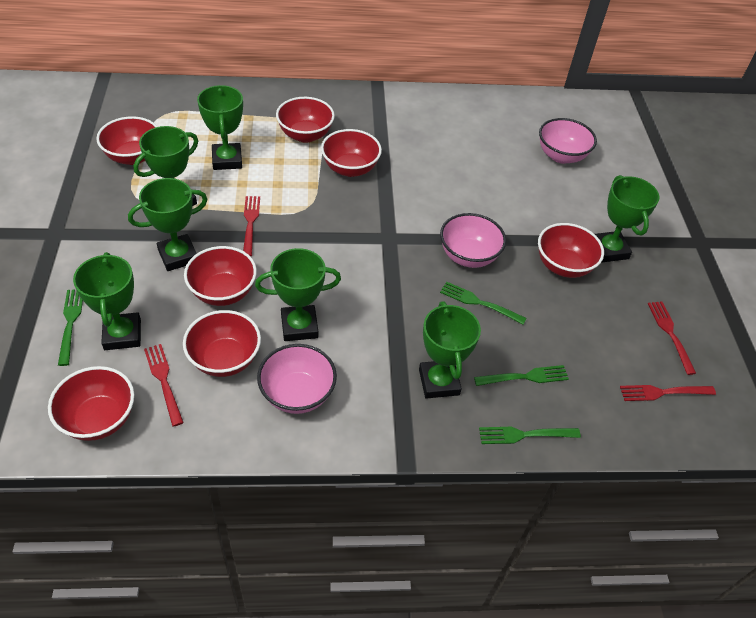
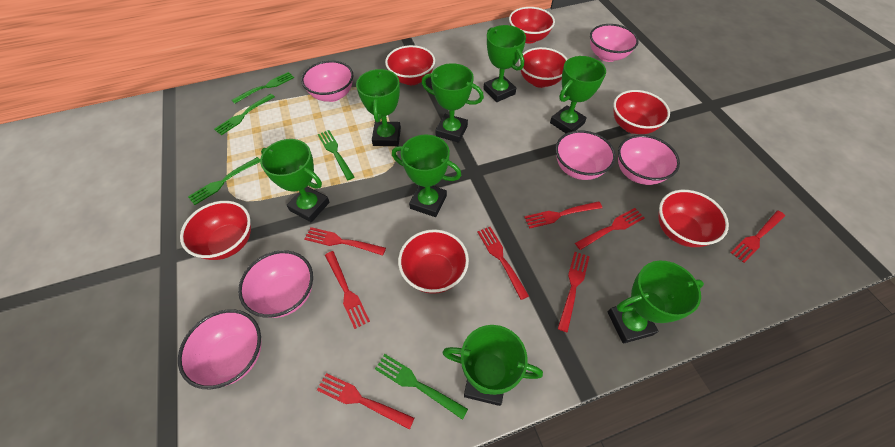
green fork: [58,290,83,366] [440,281,527,324] [474,365,569,386] [479,427,581,444] = 4 -> [188,157,260,205] [214,94,275,135] [232,72,294,104] [318,130,354,180] [375,354,468,420] = 5
green trophy: [73,252,141,350] [128,178,208,271] [134,126,198,206] [197,85,243,170] [255,248,341,341] [419,301,481,399] [595,175,660,262] = 7 -> [260,139,330,222] [356,69,401,146] [392,134,461,217] [422,63,484,143] [443,325,543,406] [483,25,526,102] [550,56,606,133] [608,261,704,344] = 8
pink bowl: [257,344,337,414] [440,213,506,268] [539,118,597,164] = 3 -> [178,309,261,389] [238,250,313,318] [301,60,353,102] [555,130,616,180] [590,24,639,62] [618,135,680,185] = 6
red fork: [144,344,184,427] [243,196,260,256] [620,385,716,401] [648,301,696,375] = 4 -> [305,227,386,255] [317,373,414,430] [325,251,370,329] [477,227,529,300] [524,201,602,229] [558,252,590,332] [575,208,645,250] [731,210,785,263] = 8

